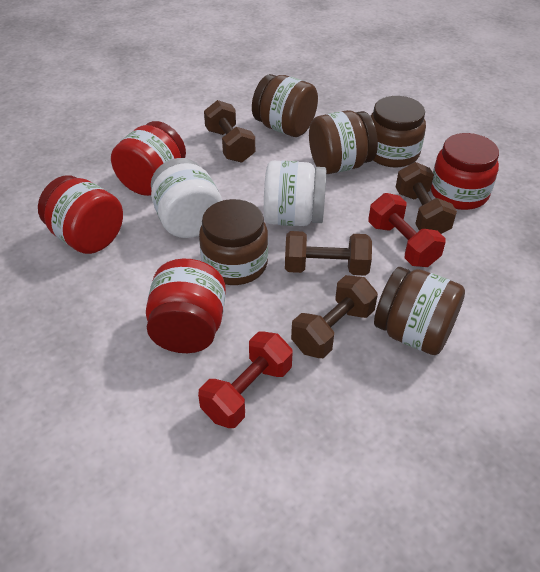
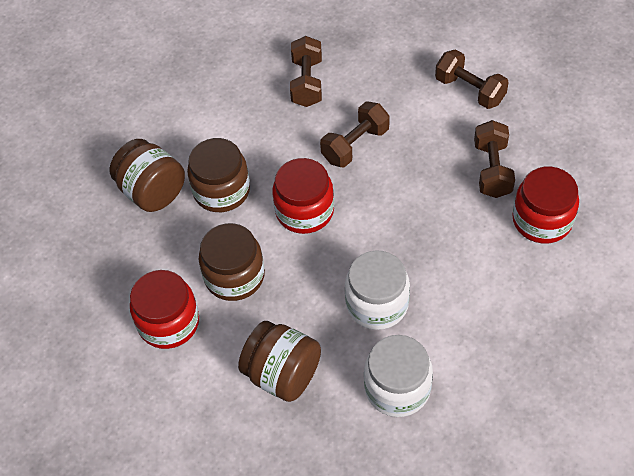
brown jar: [199,199,268,285] [252,74,318,137] [309,110,378,174] [371,96,426,168] [374,267,465,355] = 5 -> [109,139,185,212] [187,138,250,212] [199,223,265,301] [238,321,321,402] = 4
red dumbbell: [198,331,293,428] [368,193,446,267] = 2 -> none = 0
red jar: [38,175,123,254] [111,121,186,196] [146,259,226,353] [431,133,499,210] = 4 -> [130,270,199,349] [272,158,334,234] [512,167,579,243] = 3

